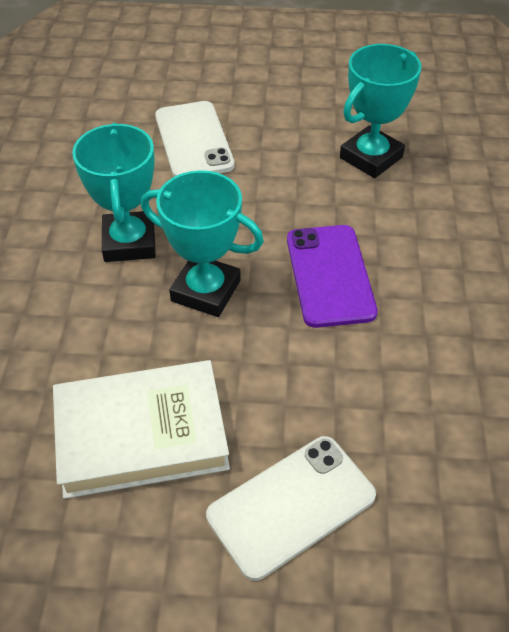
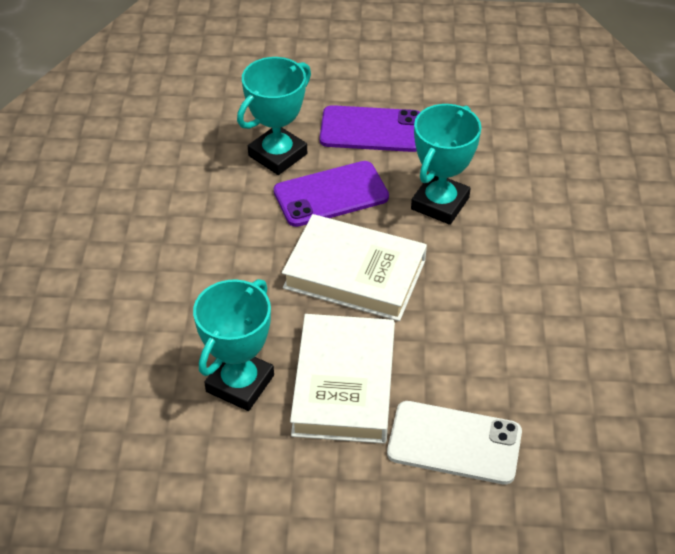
purple phone: [287,225,378,328] = 1 -> [274,161,389,227] [320,105,420,152] = 2
white book: [53,360,230,499] = 1 -> [282,214,427,321] [290,314,395,444] = 2
white phone: [155,101,235,177] [206,436,376,581] = 2 -> [387,401,522,485] = 1

